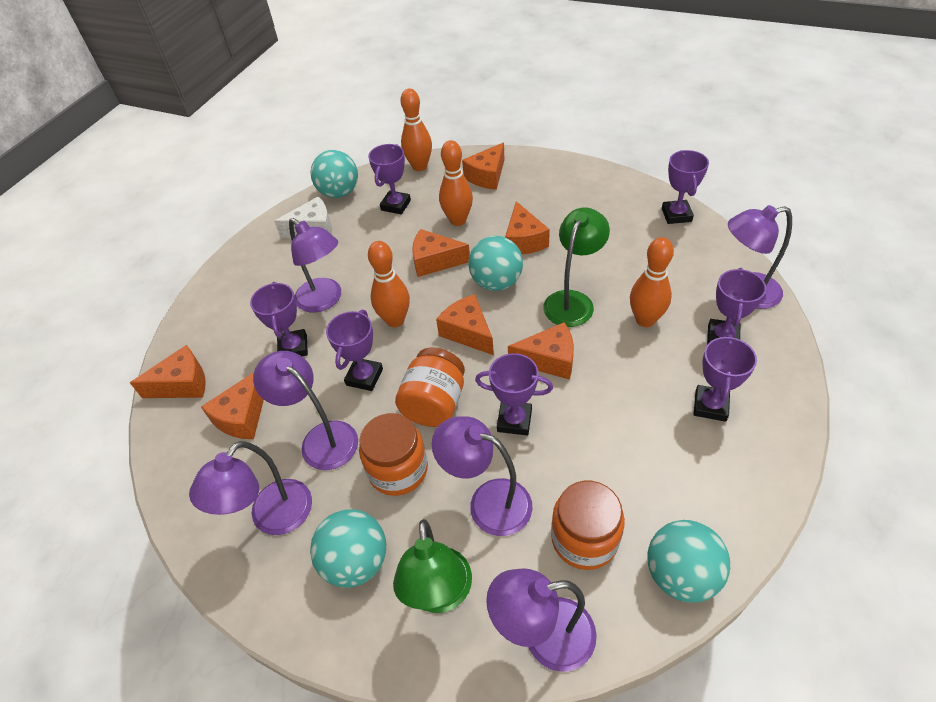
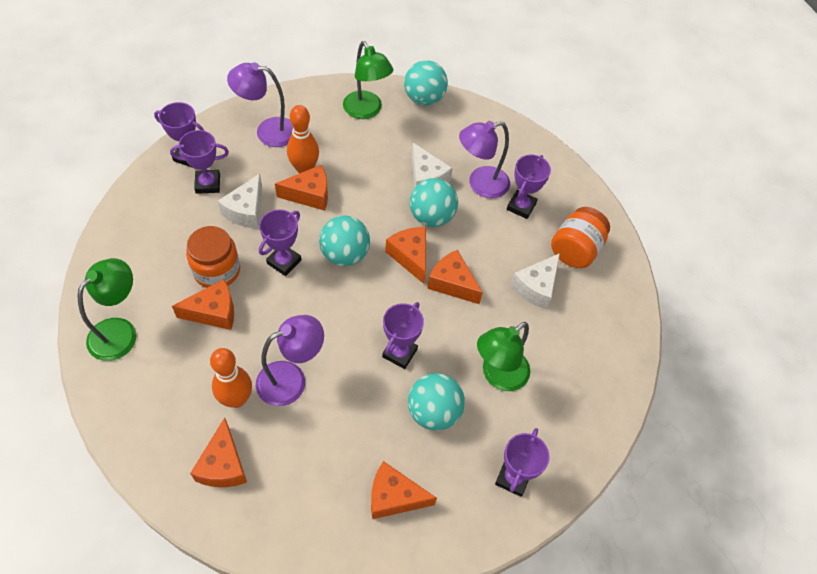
green lamp: [393,519,472,613] [543,207,610,327] = 2 -> [78,258,136,361] [343,41,394,119] [477,322,530,391] = 3
orange bowling pin: [368,241,410,327] [400,88,432,171] [439,140,473,226] [630,237,674,327] = 4 -> [210,348,252,408] [287,105,319,173] = 2
orange cheese: [130,345,206,398] [201,372,264,439] [412,229,470,277] [436,294,494,355] [462,142,504,190] [505,201,550,254] [508,322,574,380] = 7 -> [172,279,234,330] [190,417,247,487] [275,165,328,211] [371,461,437,519] [385,227,426,284] [427,250,483,304] = 6
orange jar: [359,413,428,496] [395,348,465,427] [551,481,625,570] = 3 -> [186,226,240,288] [551,207,610,268] = 2
purple lamp: [189,441,312,535] [253,351,358,470] [289,218,341,313] [432,416,533,536] [486,569,597,672] [728,205,792,309] = 6 -> [227,62,293,147] [256,315,324,406] [459,121,510,199] = 3
purple trophy: [250,282,308,356] [326,310,383,391] [368,144,411,214] [475,353,553,435] [662,150,709,224] [693,334,757,422] [707,268,767,344] = 7 -> [154,102,204,168] [170,130,229,194] [259,209,301,276] [382,302,424,369] [495,428,549,497] [507,155,551,219] = 6
white cheese: [274,197,332,238] = 1 -> [218,174,262,228] [412,143,453,187] [511,253,560,309] = 3

